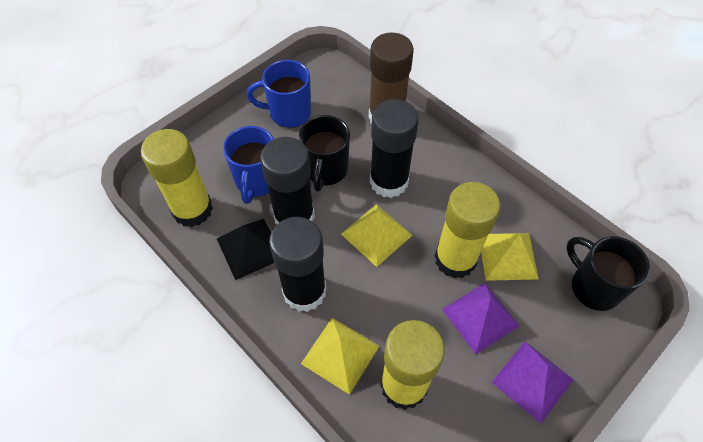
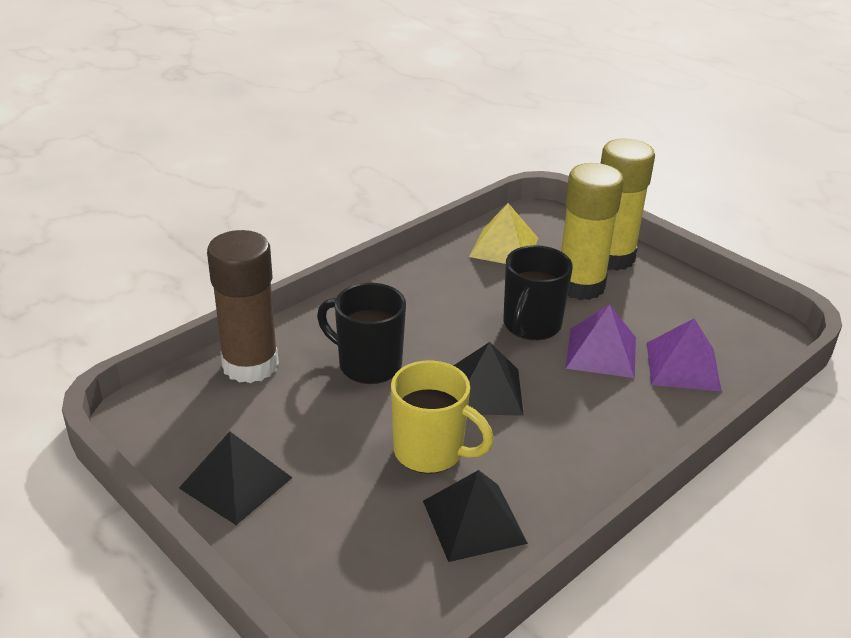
black glue stick: [260,137,315,225] [269,217,326,312] [370,99,419,198] = 3 -> none = 0
black pyramid: [217,219,274,280] = 1 -> [179,431,292,525] [423,470,528,562] [453,342,524,416] = 3
blue mug: [223,126,274,204] [247,60,311,128] = 2 -> none = 0
yellow glue stick: [141,129,213,227] [380,320,445,410] [434,182,501,278] = 3 -> [561,163,624,300] [601,138,655,271] = 2
yellow mug: none = 0 -> [391,360,494,474] = 1
yellow pyramid: [301,318,379,395] [341,204,412,267] [481,233,539,281] = 3 -> [469,203,538,264] = 1

